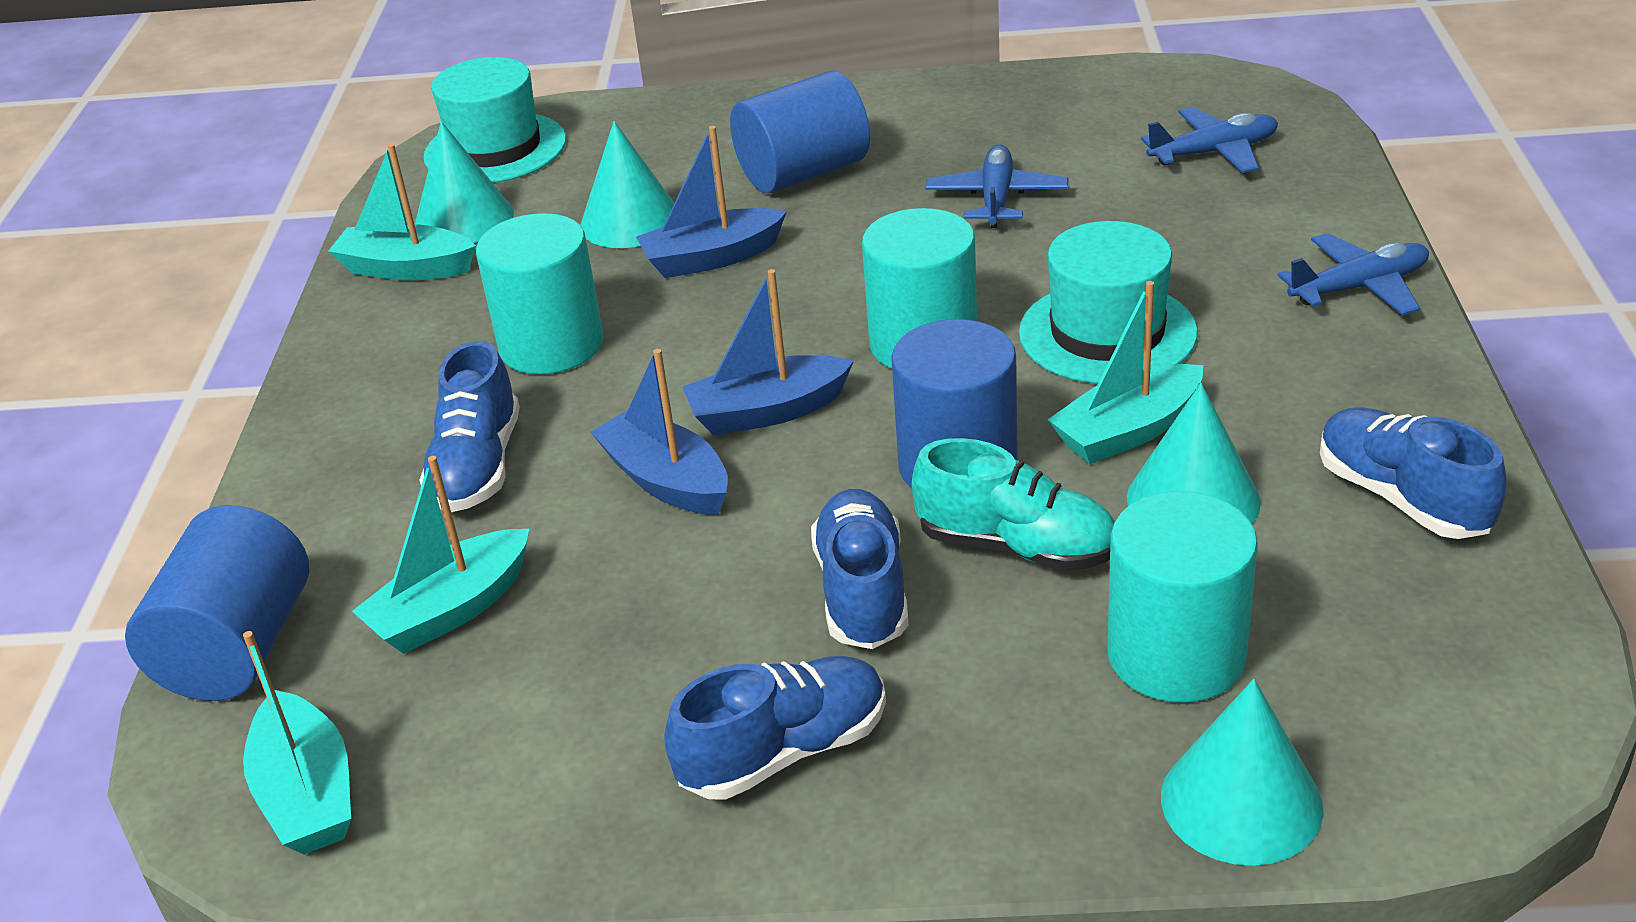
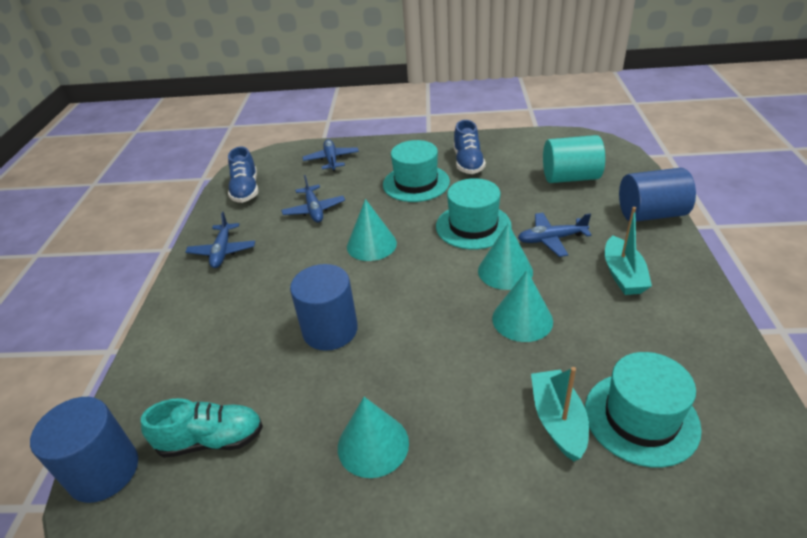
blue boat: [591,349,728,515] [636,126,787,278] [682,269,854,435] = 3 -> none = 0
blue plane: [925,144,1068,228] [1141,107,1278,173] [1278,233,1429,316] = 3 -> [185,212,255,268] [281,175,345,222] [302,139,359,171] [518,213,592,257] = 4
blue shoe: [420,341,520,512] [664,656,886,800] [811,489,909,649] [1320,407,1506,539] = 4 -> [228,147,259,203] [454,120,486,174] = 2
turquoise boat: [243,631,351,855] [328,144,476,280] [352,456,530,654] [1048,281,1203,464] = 4 -> [531,367,589,461] [605,207,652,295] = 2
turquoise cylinder: [476,213,604,374] [862,208,977,369] [1107,491,1258,703] = 3 -> [543,135,605,183] = 1
turquoise hat: [423,57,566,183] [1019,221,1198,384] = 2 -> [383,140,450,202] [436,178,512,249] [585,352,702,468] = 3

